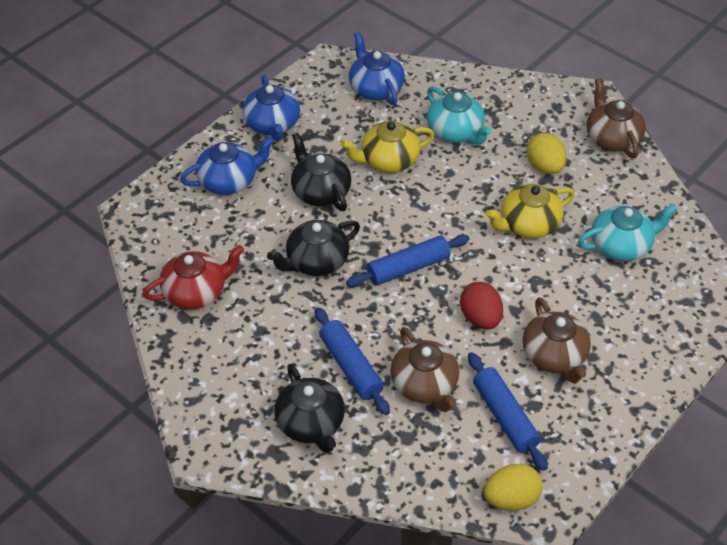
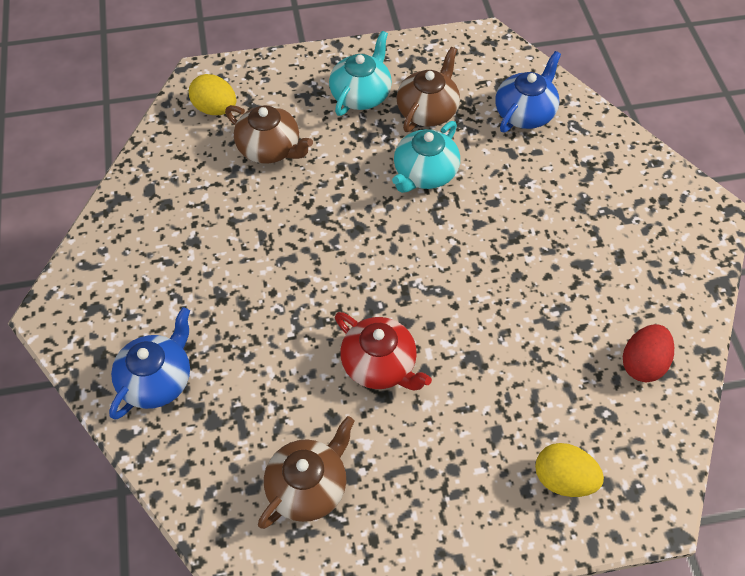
black teapot: [267,220,360,276] [274,364,345,453] [291,132,351,211] = 3 -> none = 0
blue rolling pin: [314,307,390,415] [346,235,469,287] [468,352,548,471] = 3 -> none = 0
blue teapot: [180,136,274,195] [242,75,300,141] [349,32,405,105] = 3 -> [109,307,190,420] [495,51,561,132] = 2
yellow teapot: [341,121,435,173] [486,184,575,238] = 2 -> none = 0

